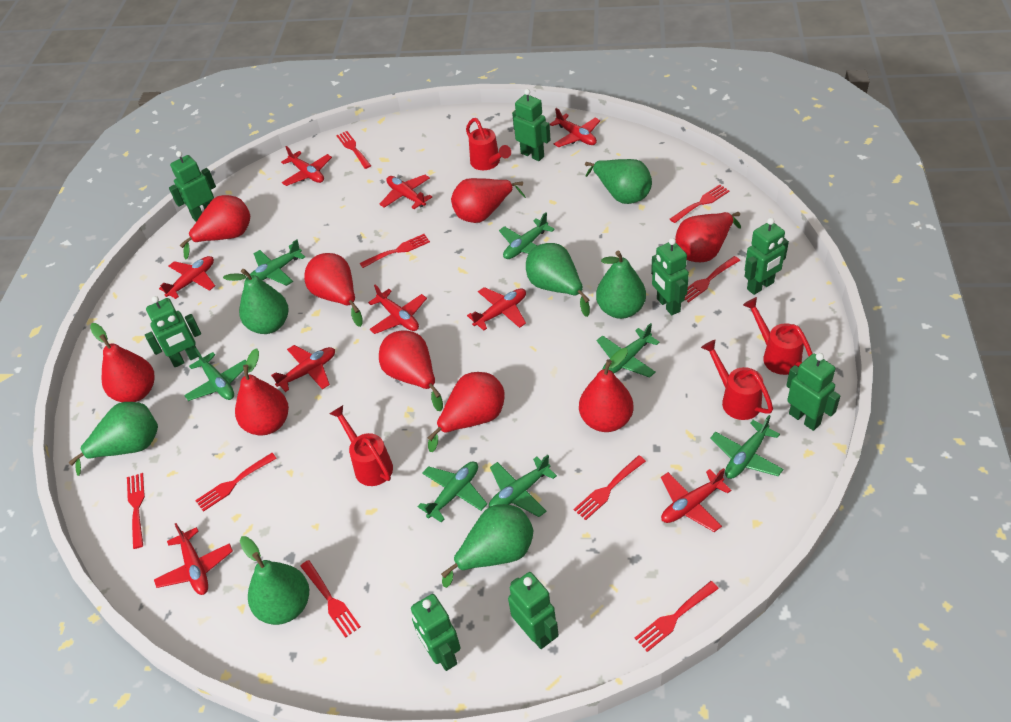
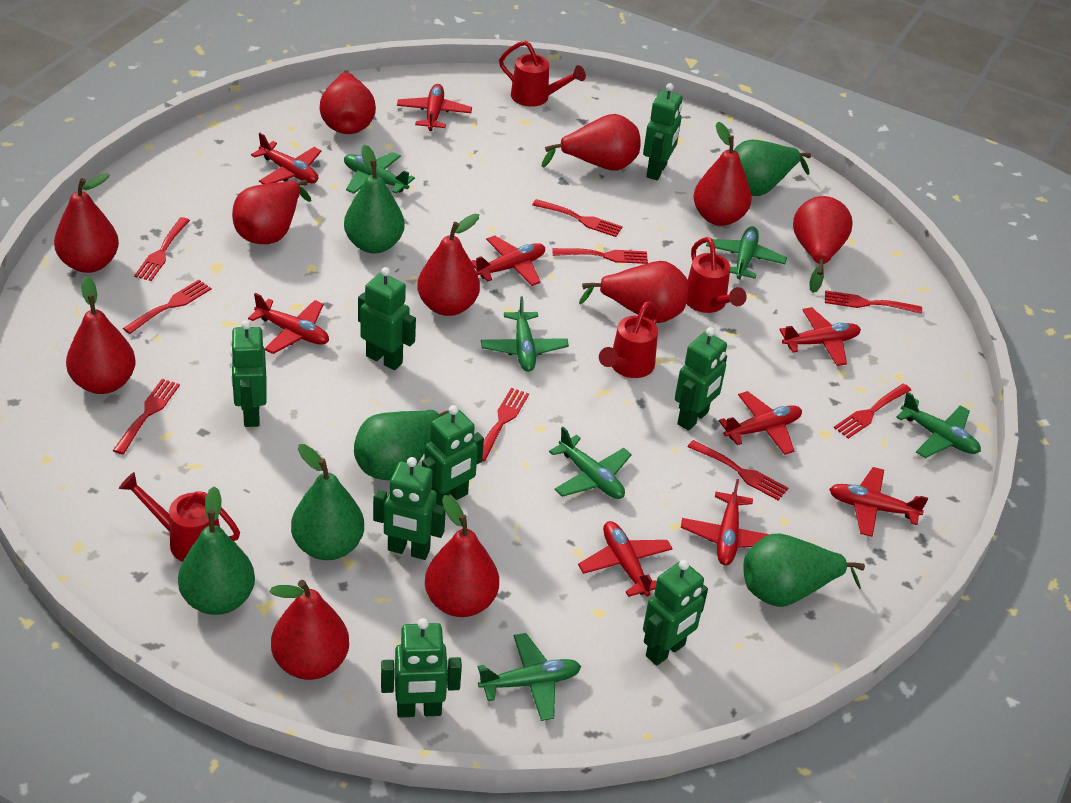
green pear: [69,402,158,476] [223,269,289,334] [240,536,309,625] [441,504,533,588] [526,243,590,317] [585,159,652,204] [596,251,646,319] = 7 -> [178,486,255,615] [291,444,364,560] [344,145,404,253] [354,410,449,480] [734,140,811,196] [743,534,865,607] = 6
green plane: [184,348,246,401] [250,240,305,286] [418,462,487,523] [489,455,557,517] [499,212,555,259] [597,323,660,378] [710,415,784,479] = 7 -> [344,152,415,194] [478,633,581,721] [481,296,569,372] [549,427,632,499] [706,226,787,279] [896,392,981,458] = 6
red pear: [90,323,155,402] [180,195,250,259] [235,348,289,435] [304,253,363,327] [379,330,443,411] [428,372,505,452] [451,178,526,223] [579,348,633,432] [675,212,741,262] = 9 -> [54,173,119,273] [66,276,136,394] [232,180,311,244] [270,580,349,680] [320,70,376,134] [417,214,480,316] [425,495,499,617] [542,114,641,170] [579,261,688,323] [693,122,751,226] [793,196,852,293] = 11

